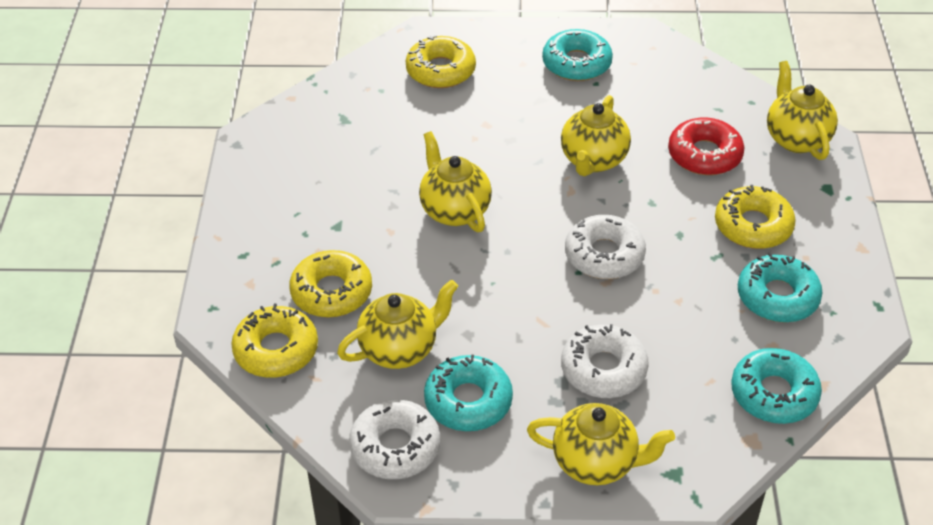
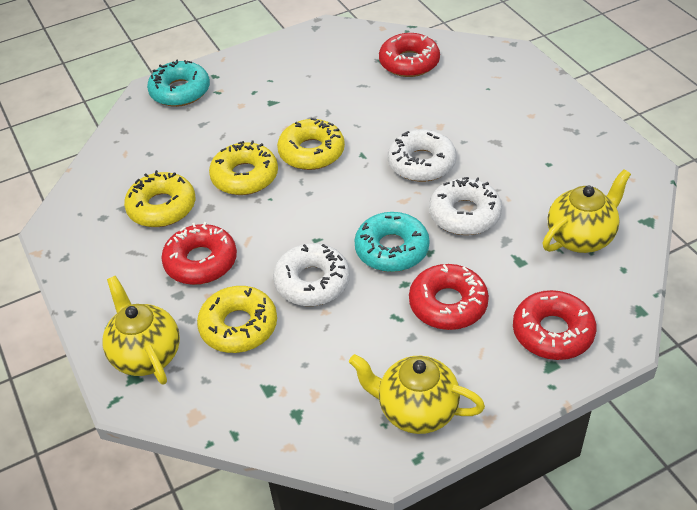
red donut: [668,117,744,175] = 1 -> [161,222,237,285] [379,33,440,77] [409,264,489,330] [513,290,596,360] = 4
turquoise donut: [424,355,513,431] [542,29,613,81] [731,348,822,424] [738,252,823,323] = 4 -> [147,60,210,107] [354,212,430,272] = 2
yellow teapot: [337,280,458,369] [419,131,492,232] [527,403,675,485] [561,95,631,176] [767,61,838,160] = 5 -> [103,276,180,385] [349,354,485,434] [543,169,631,253] = 3

